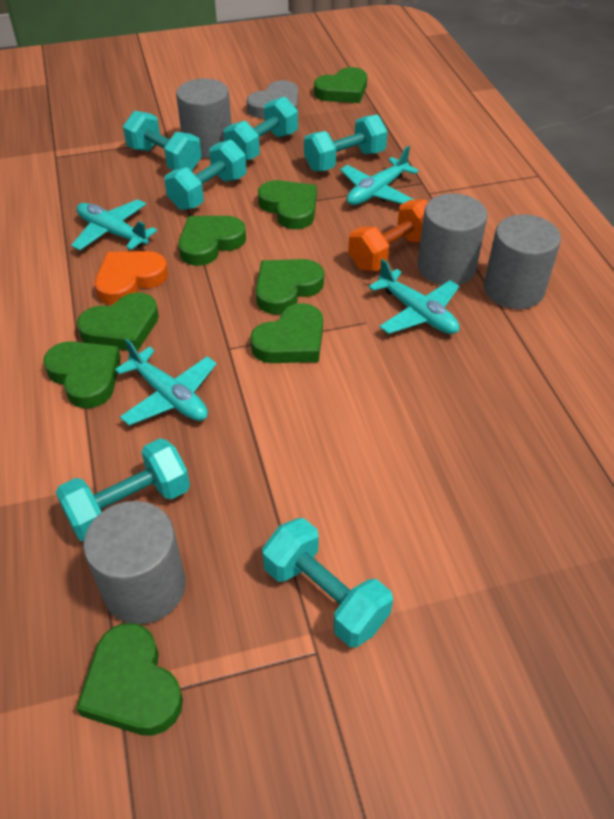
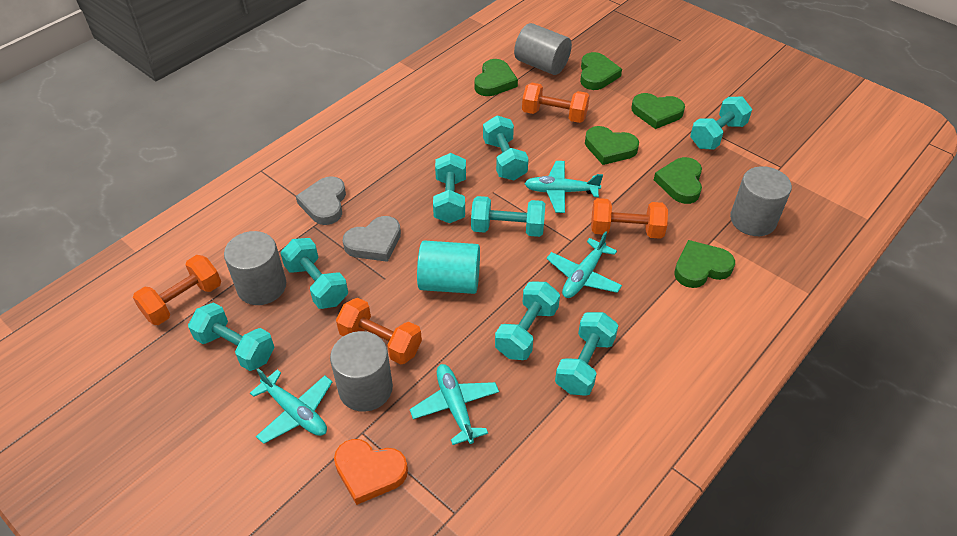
green heart: [43,341,121,409] [76,623,183,736] [77,293,159,352] [178,216,246,266] [250,303,323,363] [256,259,324,315] [258,180,317,229] [314,67,367,103] = 8 -> [474,59,518,96] [580,52,622,90] [585,126,639,165] [631,93,685,129] [654,157,702,204] [674,240,735,288] = 6
grey heart: [246,80,298,118] = 1 -> [296,176,346,225] [342,216,401,262] = 2
orange dumbbell: [348,199,428,271] = 1 -> [133,255,221,325] [336,298,422,364] [522,83,590,123] [591,198,668,239] = 4
turquoise cylinder: none = 0 -> [417,241,480,294] = 1
turquoise dumbbell: [56,438,190,542] [123,111,202,171] [164,139,247,210] [224,97,298,161] [262,518,393,647] [304,115,388,171] = 6 -> [188,302,275,371] [281,238,348,309] [433,153,466,223] [471,196,545,237] [483,115,529,180] [495,282,560,360] [555,312,619,396] [690,97,752,150] = 8

